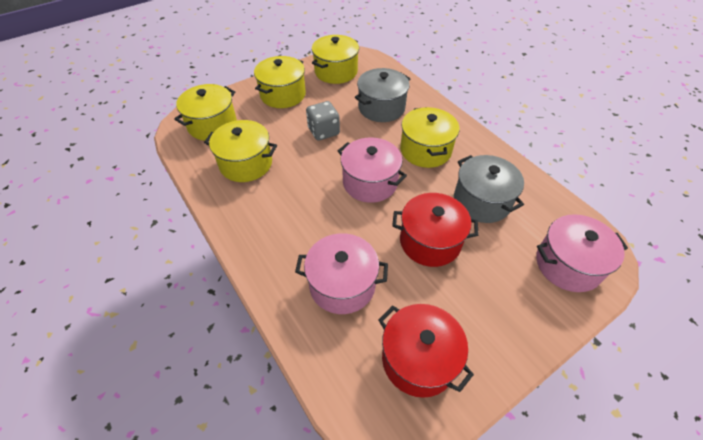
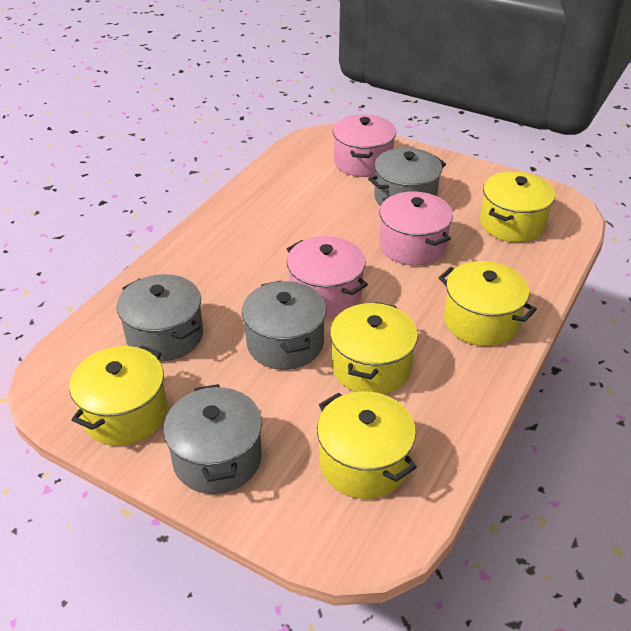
grey dice: [306,101,340,141] = 1 -> none = 0
grey pot: [355,68,410,122] [454,155,524,223] = 2 -> [117,274,203,362] [163,384,262,494] [242,280,326,370] [368,148,446,207] = 4
red pot: [378,304,474,398] [392,193,479,267] = 2 -> none = 0

